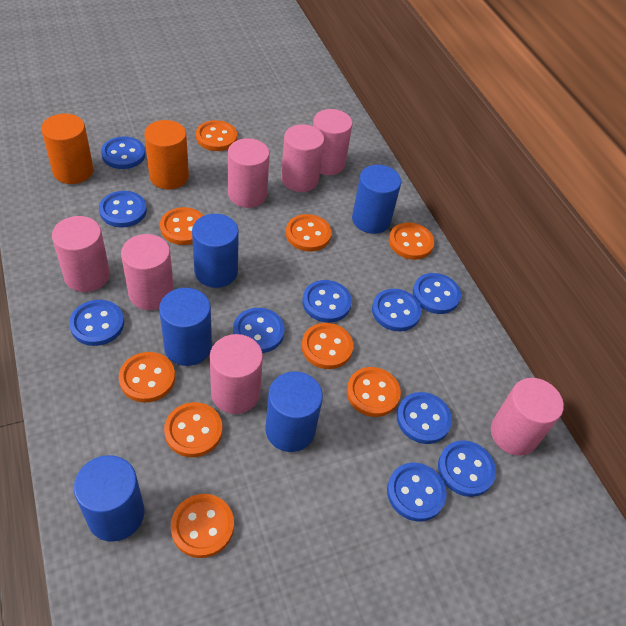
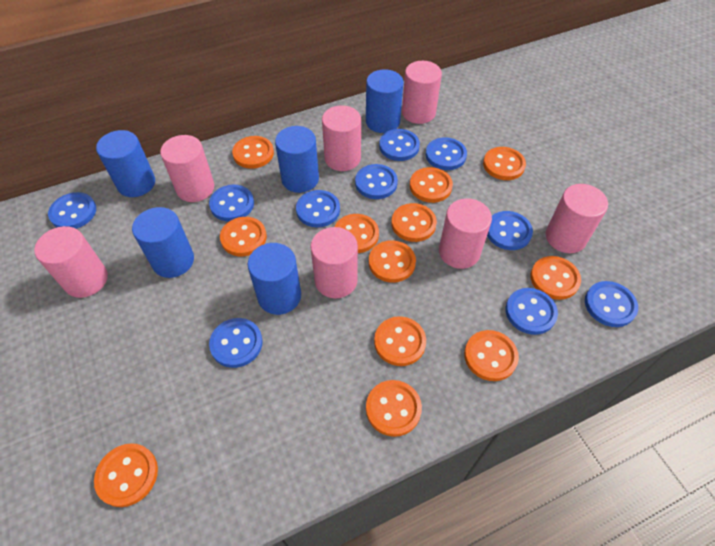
orange button: [119,352,175,402] [160,207,204,245] [164,402,222,457] [171,494,234,558] [196,120,237,151] [286,214,331,251] [302,323,353,369] [347,367,401,417] [389,222,434,260] = 9 -> [94,443,158,507] [220,217,267,257] [232,136,274,169] [335,214,379,253] [366,380,422,437] [369,240,416,283] [374,316,426,366] [391,203,437,242] [410,167,453,203] [464,330,519,381] [483,147,526,180] [530,256,581,300] = 12
orange cylinder: [41,114,94,184] [144,120,189,189] = 2 -> none = 0

